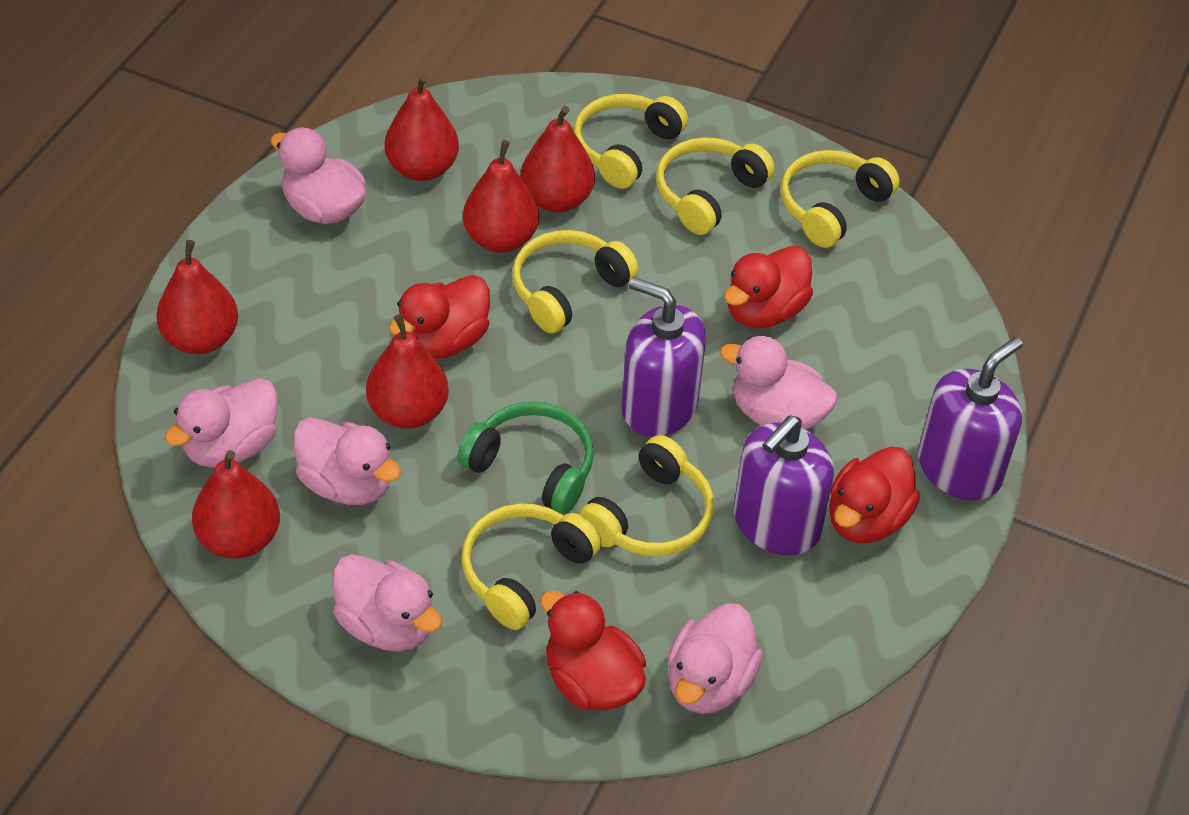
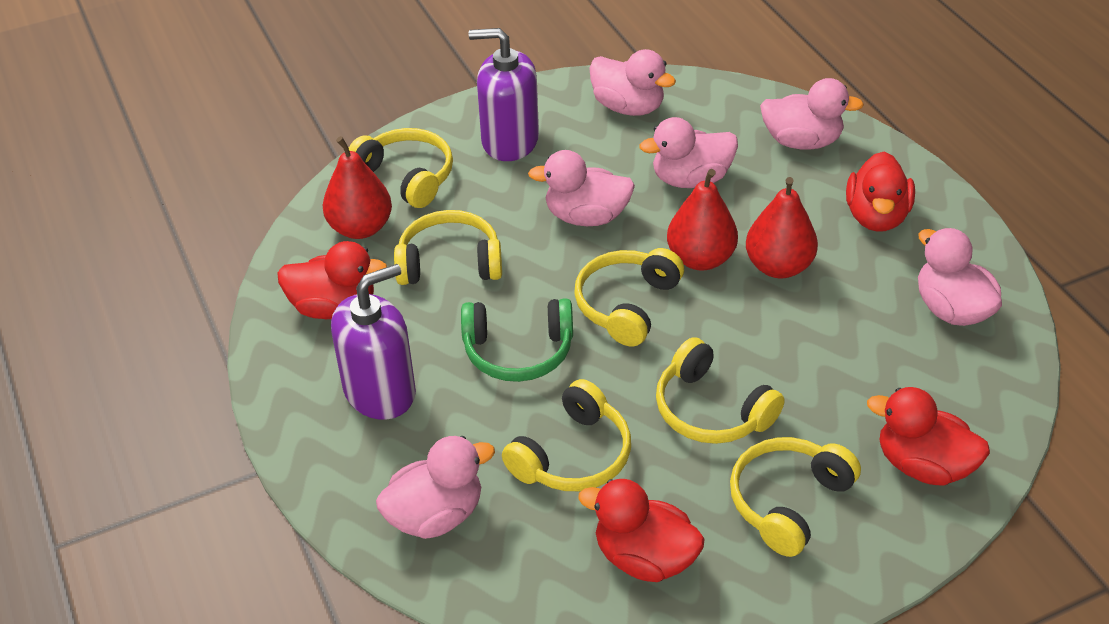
purple soap dispenser: [621,277,706,437] [734,416,834,555] [918,337,1023,500] = 3 -> [331,264,416,420] [469,28,539,161] = 2
red pear: [156,240,238,354] [192,450,280,559] [366,314,449,429] [385,74,459,181] [463,140,539,253] [520,106,595,213] = 6 -> [323,136,392,239] [667,169,738,271] [746,177,818,279] = 3

